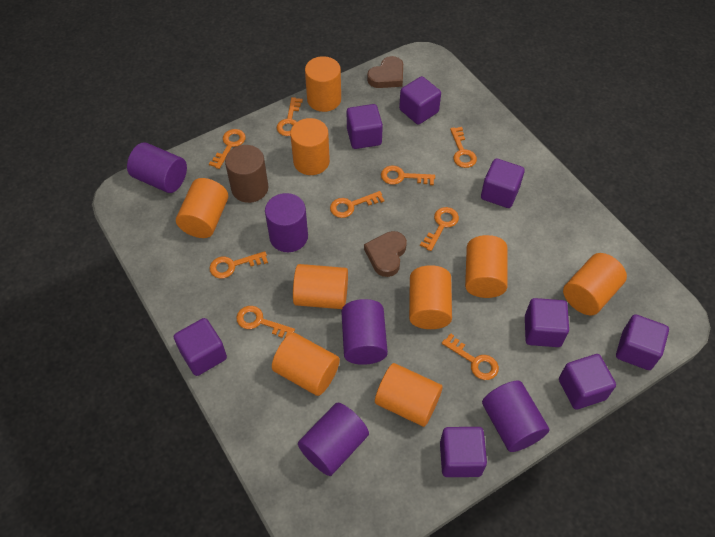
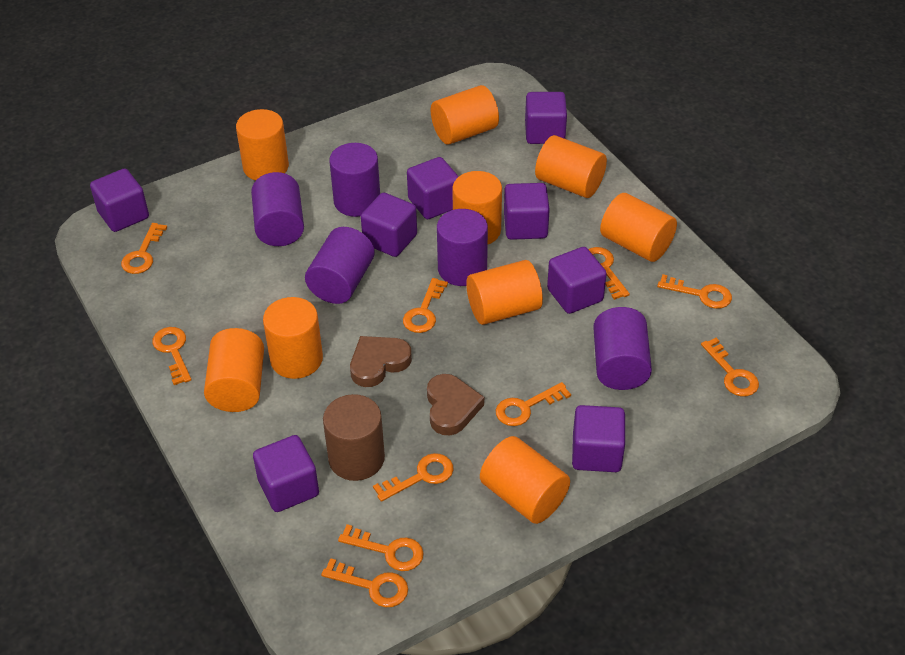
orange key: [209,129,246,169] [209,251,268,278] [236,306,295,339] [277,97,303,136] [330,191,385,218] [381,166,435,185] [420,207,459,251] [442,333,499,380] [450,127,477,168] = 9 -> [121,223,167,274] [152,327,191,385] [321,558,408,607] [338,524,424,571] [373,453,453,502] [403,278,448,333] [495,382,571,426] [588,247,630,300] [657,274,732,309] [701,338,759,396] = 10

